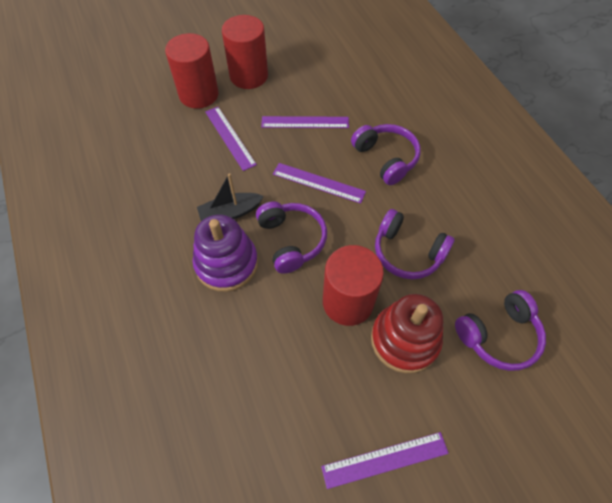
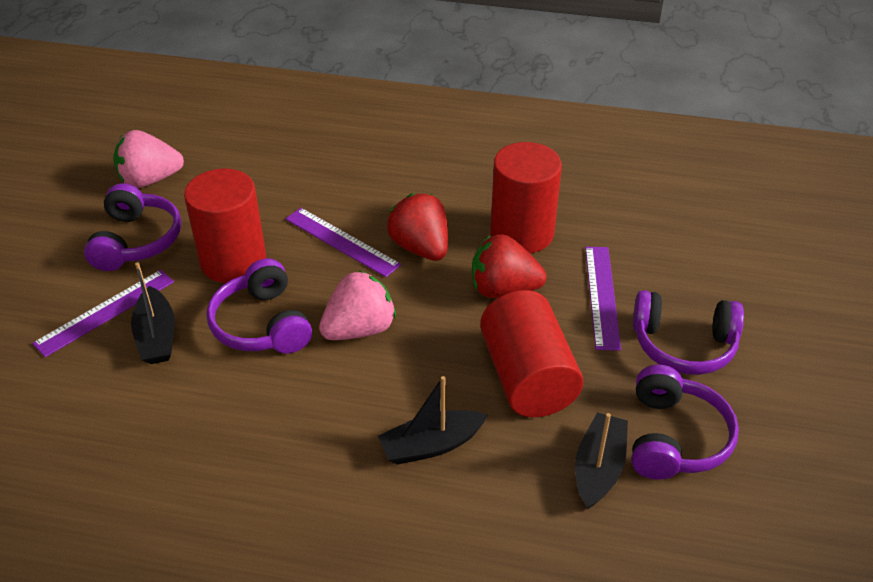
black boat: [197,173,264,221] = 1 -> [131,262,175,364] [378,376,488,465] [575,412,628,510] = 3
pink strawberry: none = 0 -> [113,130,184,188] [319,270,396,340] = 2
purple ruler: [205,107,257,171] [261,116,349,128] [273,163,366,204] [321,432,449,489] = 4 -> [32,270,174,357] [286,208,401,277] [585,247,621,351] = 3
purple stacking toy: [193,215,258,292] = 1 -> none = 0
red stacking toy: [371,294,443,374] = 1 -> none = 0
red strawberry: none = 0 -> [387,193,448,261] [472,234,547,298] = 2

